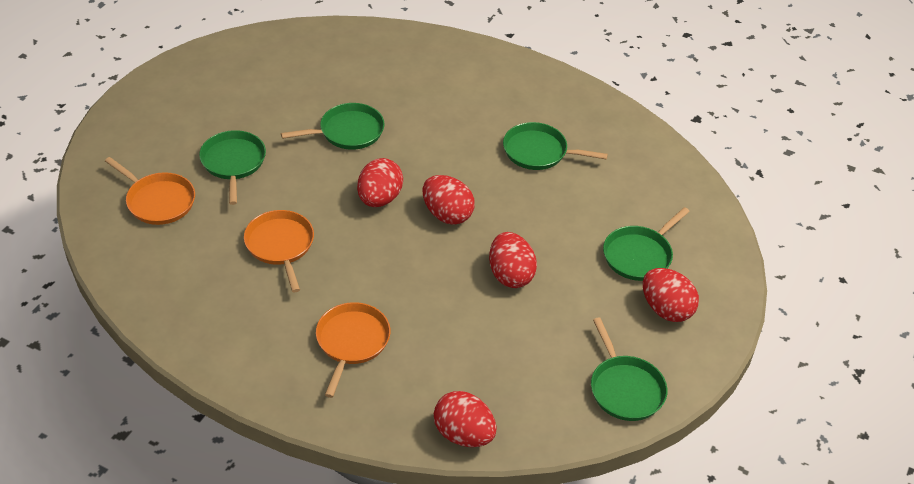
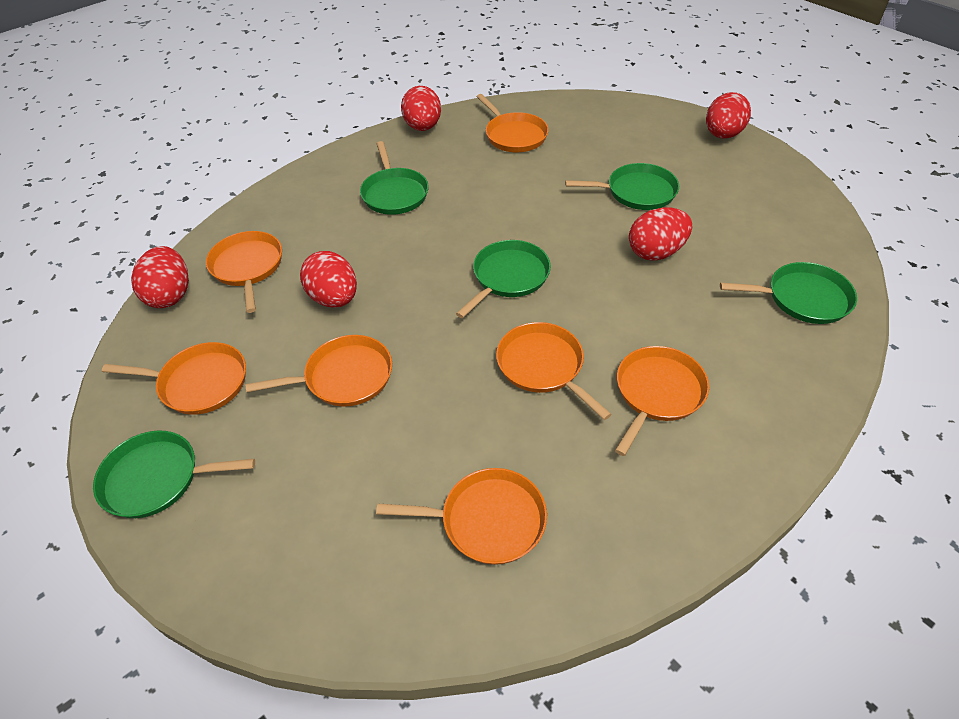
orange pan: [105,157,195,225] [244,210,314,292] [316,302,391,398] = 3 -> [102,342,246,415] [206,231,282,313] [246,335,392,407] [376,468,547,565] [477,94,549,152] [496,322,612,420] [615,346,709,456] = 7

